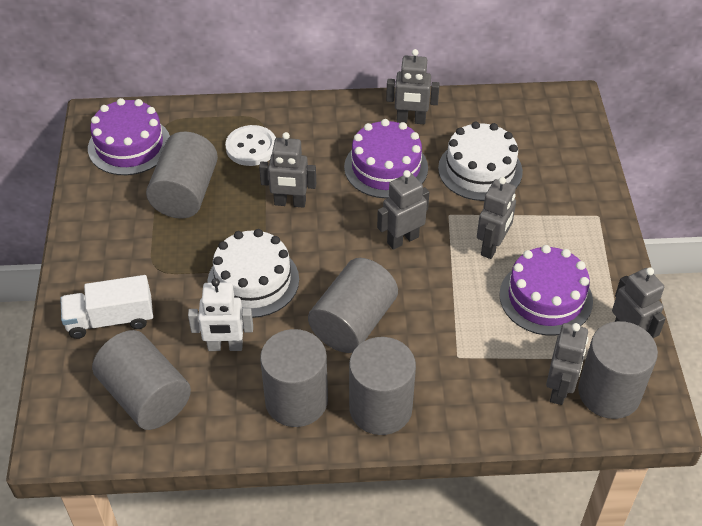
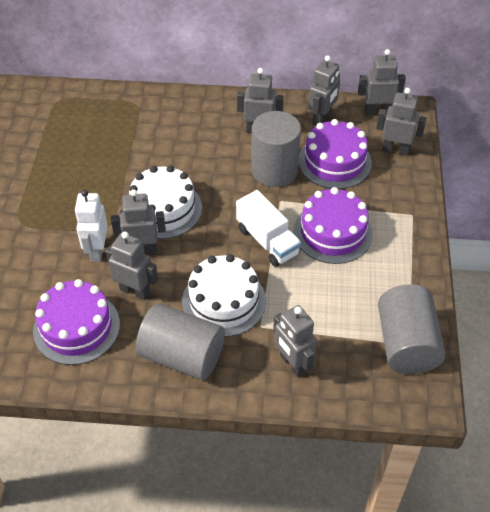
grey cylinder: [92,330,191,430] [146,132,218,219] [260,329,328,427] [308,258,398,353] [349,337,416,435] [578,321,658,419] = 6 -> [136,303,225,380] [251,111,301,187] [378,284,445,374] = 3
grey robot: [259,132,316,208] [377,170,430,250] [386,49,440,124] [477,177,516,259] [546,323,588,405] [612,267,666,338] = 6 -> [106,232,158,300] [111,189,166,254] [237,68,284,133] [273,305,317,377] [308,56,340,126] [358,49,406,115] [376,88,427,156] = 7
white button: [225,125,276,166] = 1 -> none = 0

